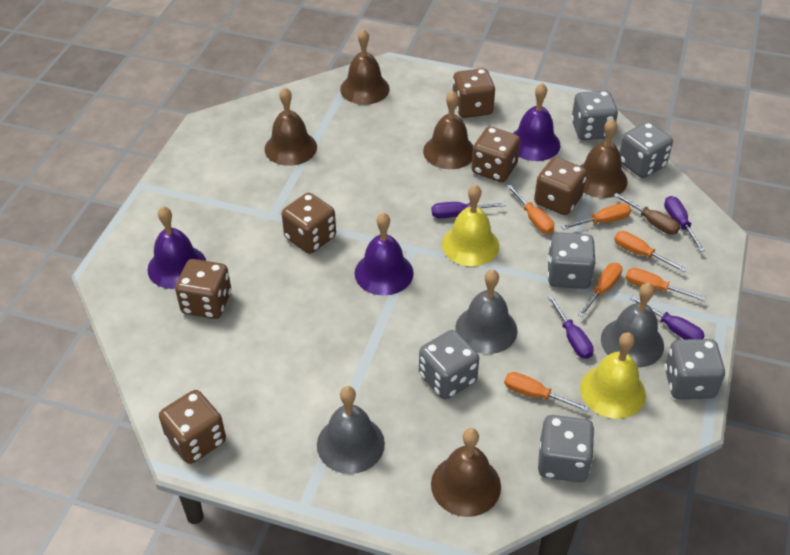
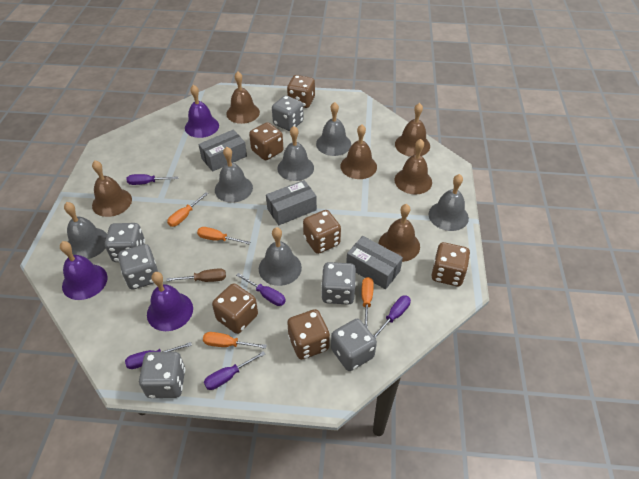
brown bell: [265,87,317,166] [340,29,390,105] [423,91,474,169] [431,428,501,517] [580,118,628,198] = 5 -> [92,161,132,217] [227,71,260,124] [341,124,377,179] [378,204,420,262] [395,103,430,157] [395,139,432,194] = 6
grey bell: [317,386,385,474] [455,269,517,354] [601,283,664,367] = 3 -> [64,202,107,259] [215,147,253,203] [259,227,302,286] [277,126,314,181] [316,102,351,156] [428,174,469,231] = 6
grey box: none = 0 -> [198,130,247,172] [266,180,317,225] [346,236,403,289] = 3
orange screwdriver: [504,372,590,412] [506,185,554,234] [561,203,631,230] [578,263,622,317] [614,231,687,272] [626,268,706,301] = 6 -> [167,192,208,227] [197,227,250,244] [203,332,267,349] [362,277,374,329] = 4
purple screwdriver: [432,202,506,218] [547,295,594,359] [629,295,705,339] [664,196,705,252] = 4 -> [125,342,192,369] [127,174,178,185] [204,351,265,390] [236,273,286,306] [373,295,411,339] = 5
yellow bell: [442,184,499,266] [580,332,646,419] = 2 -> none = 0

